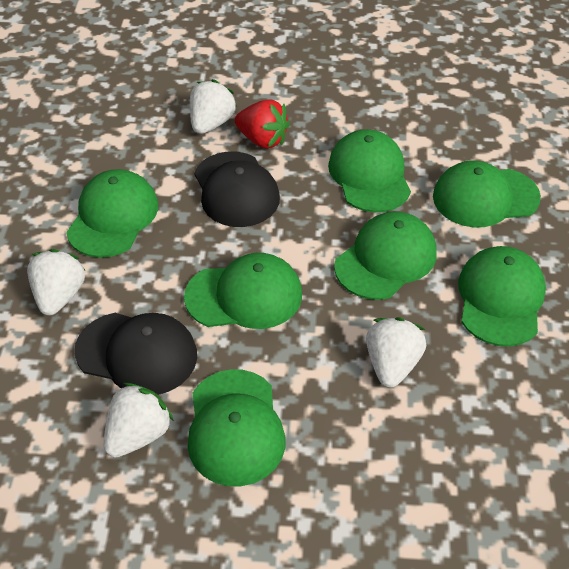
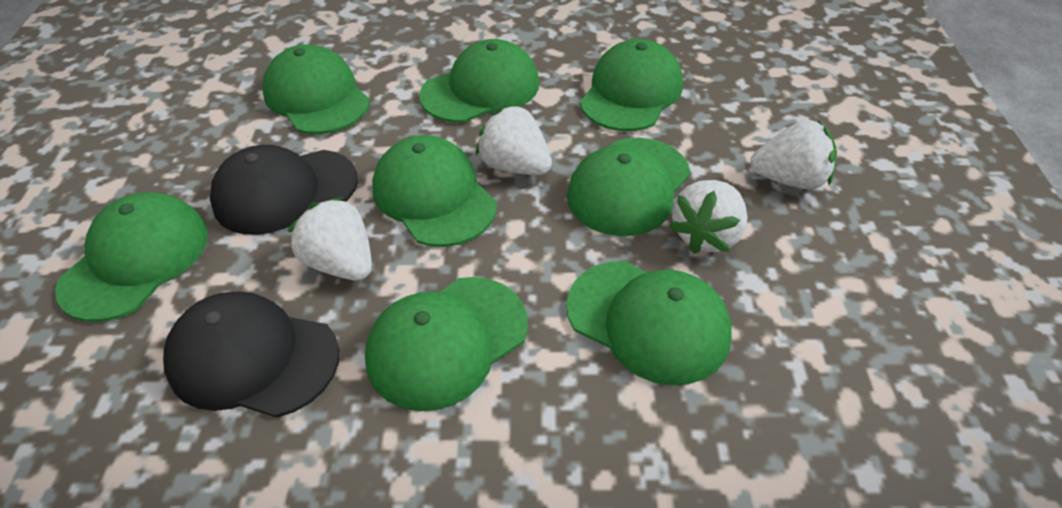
green cap: [66,169,158,258] [184,253,302,329] [188,369,286,487] [328,129,411,212] [334,211,437,300] [433,160,541,227] [458,246,546,347] = 7 -> [55,192,208,322] [263,44,370,134] [365,277,528,411] [372,135,497,247] [419,39,540,123] [566,261,732,385] [567,138,691,236] [580,39,683,131] = 8
red strawberry: [235,99,290,149] = 1 -> none = 0

